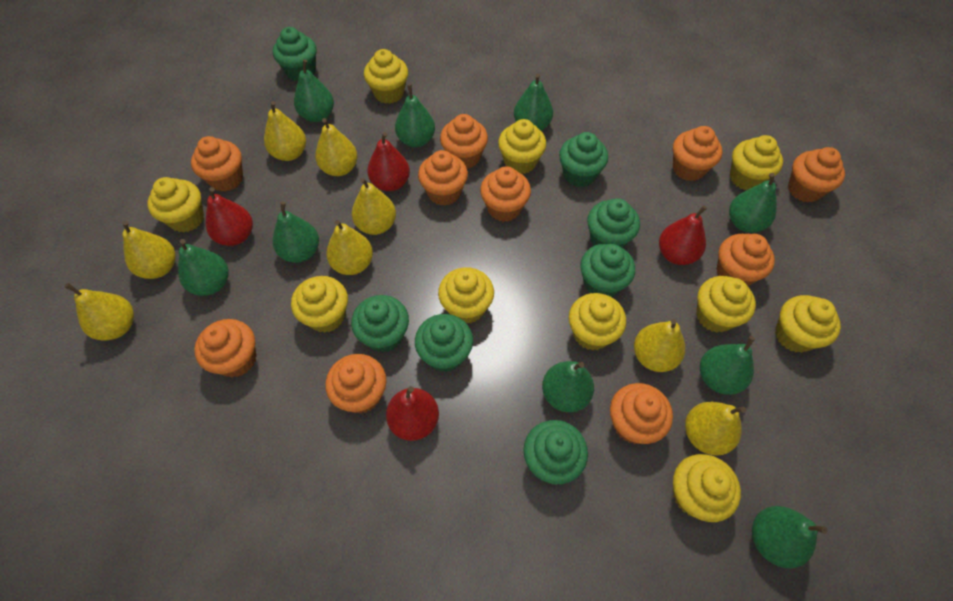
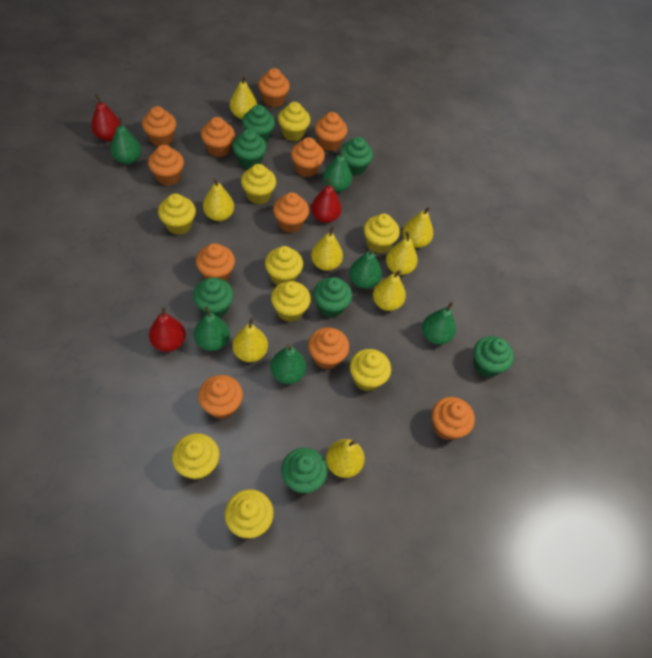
green pear: [178,239,228,296] [273,202,319,263] [294,59,334,122] [395,84,435,147] [514,74,553,131] [542,361,594,412] [700,336,755,395] [729,173,777,233] [752,506,827,568] = 9 -> [110,117,141,164] [194,307,230,351] [270,344,307,384] [323,147,352,192] [349,248,382,289] [422,302,456,345] = 6
orange cupcake: [191,136,243,191] [194,319,256,377] [325,354,387,414] [418,150,468,206] [440,114,488,169] [480,166,531,222] [610,383,673,444] [673,126,722,181] [717,234,775,286] [788,147,845,202] = 10 -> [142,106,176,147] [148,145,184,186] [196,243,235,281] [198,375,243,419] [201,117,235,157] [258,68,290,107] [273,192,309,233] [291,137,325,177] [308,327,349,369] [315,112,347,151] [432,397,475,440] = 11
red pear: [206,187,253,246] [367,132,410,191] [386,386,439,441] [659,205,707,265] = 4 -> [91,94,119,141] [149,307,186,352] [311,178,342,223] = 3
yellow cupcake: [147,177,204,233] [291,276,348,333] [364,49,408,104] [438,267,494,324] [498,119,546,174] [569,293,626,350] [673,454,741,522] [696,276,756,333] [730,135,783,190] [775,295,841,353] = 10 -> [158,193,196,235] [172,433,220,480] [225,489,274,538] [241,164,276,204] [265,246,303,285] [271,281,311,322] [278,102,310,141] [350,349,391,391] [364,214,400,253] = 9

